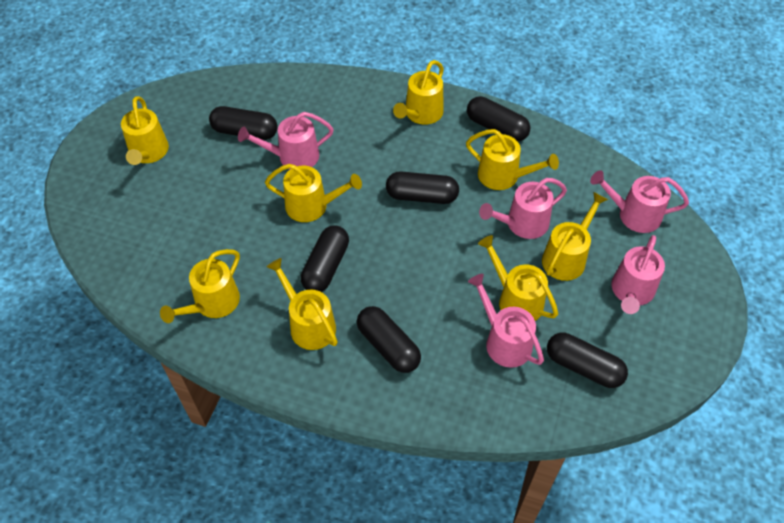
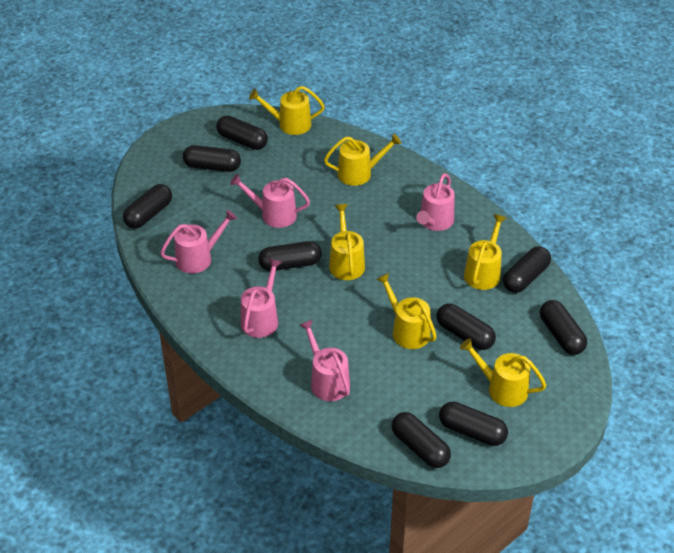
black capsule: [209,106,278,140] [301,225,349,292] [357,306,421,373] [386,171,459,204] [467,96,530,142] [547,333,628,388] = 6 -> [123,184,172,229] [183,145,241,172] [216,115,268,150] [258,241,322,271] [392,412,451,468] [436,303,496,350] [439,402,508,446] [503,246,551,293] [540,300,587,355] = 9
yellow watering can: [121,96,169,165] [160,249,240,323] [265,164,362,222] [267,258,338,350] [393,60,444,125] [466,129,559,190] [478,235,558,321] [542,192,608,281] = 8 -> [249,86,325,135] [324,134,401,186] [329,204,365,280] [376,273,437,349] [460,338,547,407] [464,214,506,290] = 6

